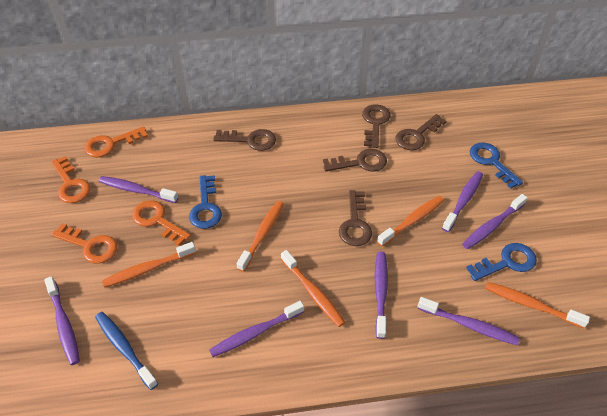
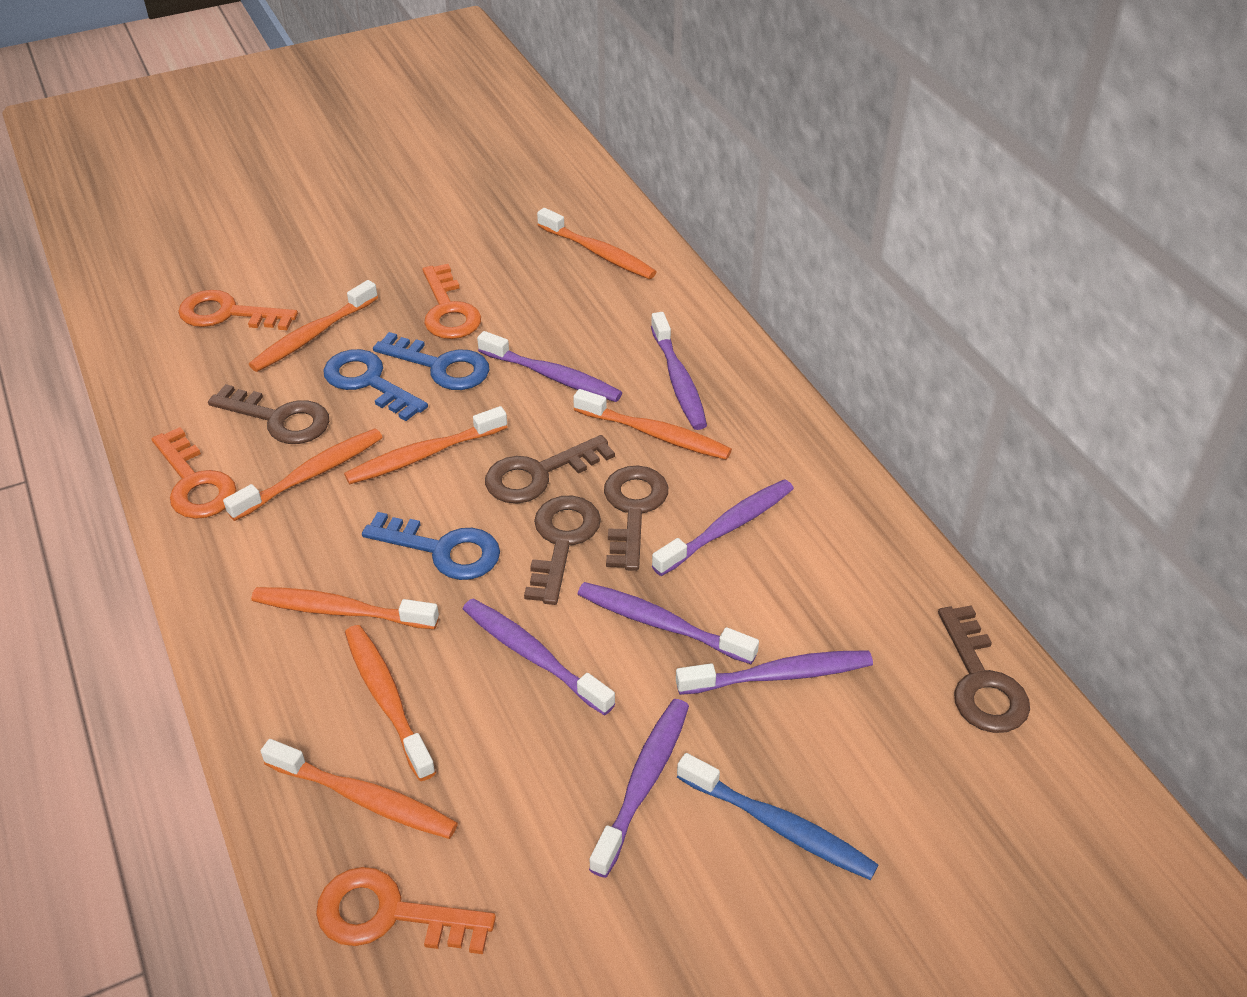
orange toothbrush: [102,242,196,288] [236,201,284,272] [281,250,345,327] [377,196,444,246] [485,282,590,328] = 5 -> [223,428,383,521] [249,280,378,372] [251,587,439,629] [261,739,458,839] [344,406,507,484] [345,625,436,781] [537,208,657,279] [573,389,732,460] = 8

